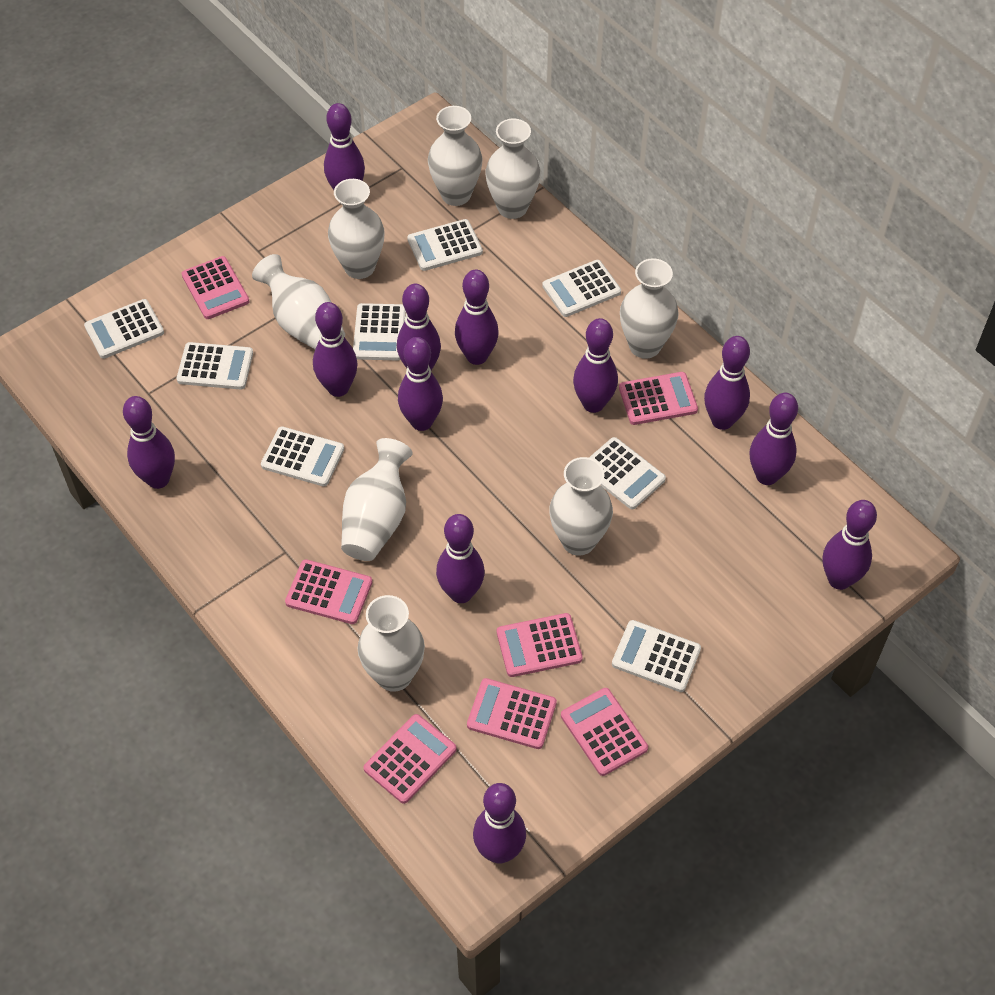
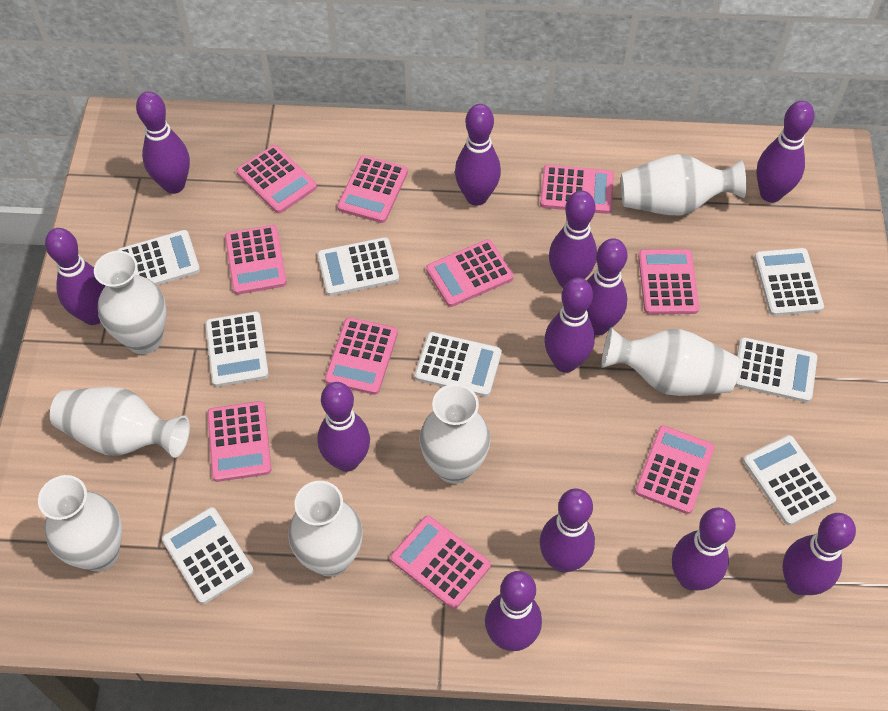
pink calculator: [181,256,250,319] [285,559,372,624] [363,714,457,804] [467,678,557,749] [497,613,583,677] [561,688,648,776] [619,372,698,425] = 7 -> [207,401,271,482] [225,225,287,295] [236,145,317,214] [325,317,398,395] [337,156,408,223] [390,515,491,609] [426,239,514,307] [540,165,614,214] [635,425,715,514] [638,249,699,314] = 10
white vase: [252,254,345,349] [328,179,384,279] [341,438,413,561] [357,595,425,692] [428,106,483,206] [485,119,540,219] [549,457,613,556] [620,258,679,359] = 8 -> [38,475,122,571] [50,387,190,458] [94,251,167,354] [288,481,363,577] [419,384,491,484] [601,328,740,396] [621,154,746,215] = 7

